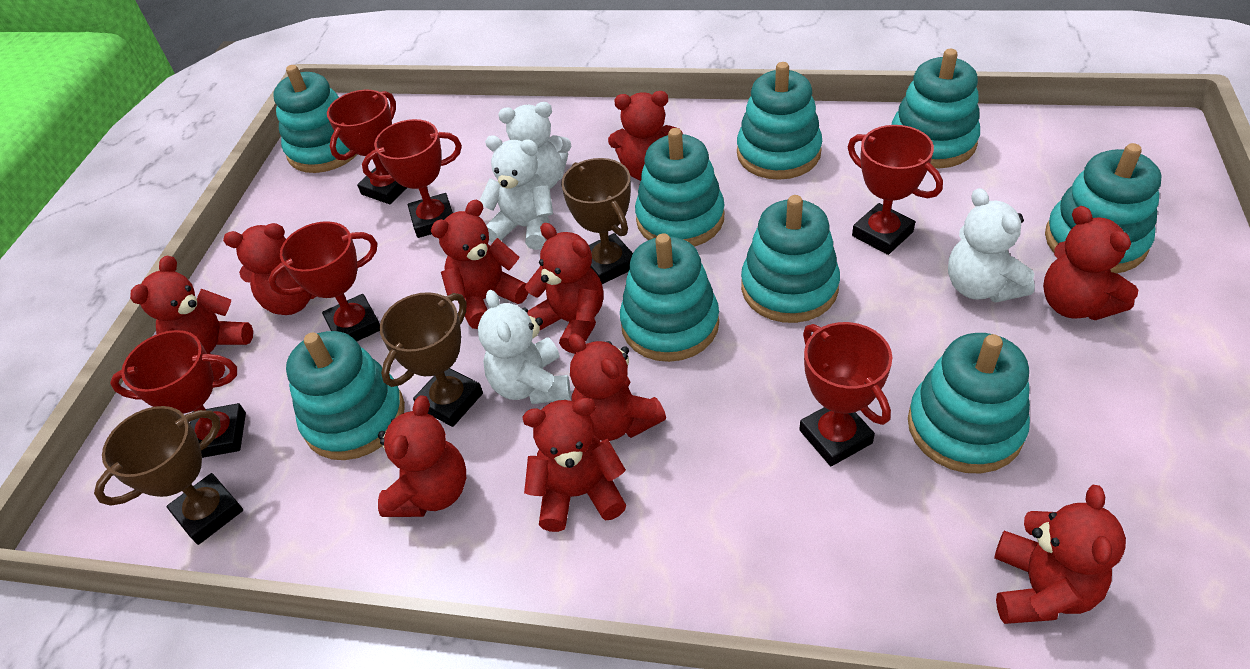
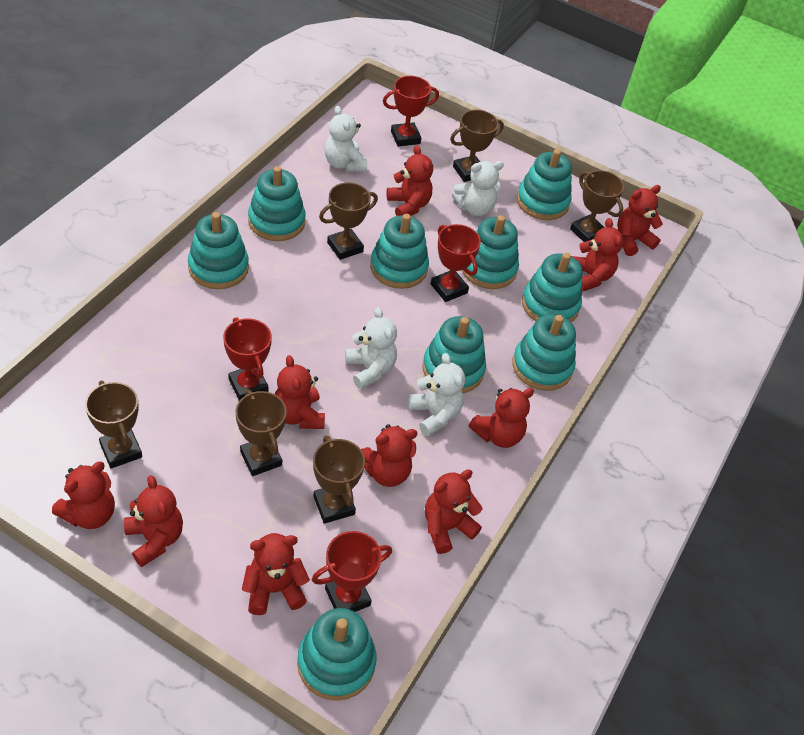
brown trophy: [94,406,243,545] [380,292,483,427] [561,158,633,284] = 3 -> [85,381,142,469] [235,389,287,476] [313,435,365,524] [319,182,378,260] [450,110,504,182] [570,170,624,242] = 6
red trophy: [110,330,246,458] [268,221,380,341] [327,90,407,204] [362,119,462,238] [799,322,892,466] [848,125,943,255] = 6 -> [223,317,272,401] [312,531,392,612] [383,76,439,146] [431,224,481,302] = 4

